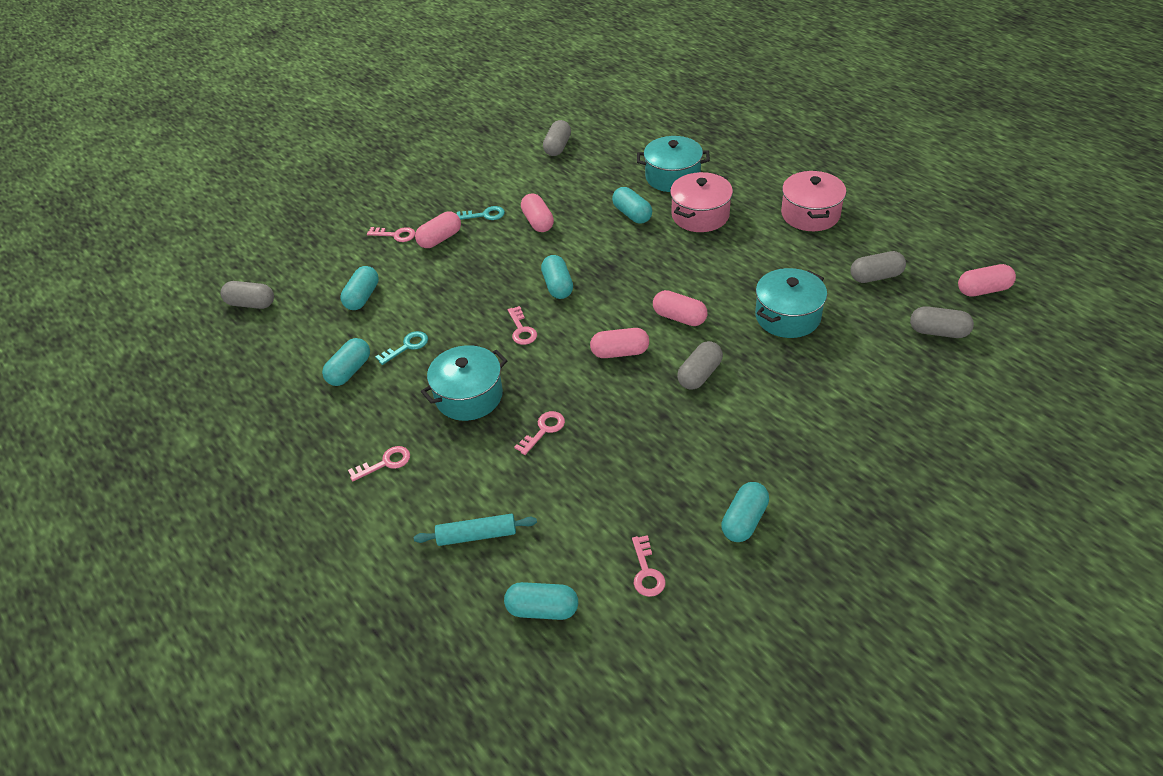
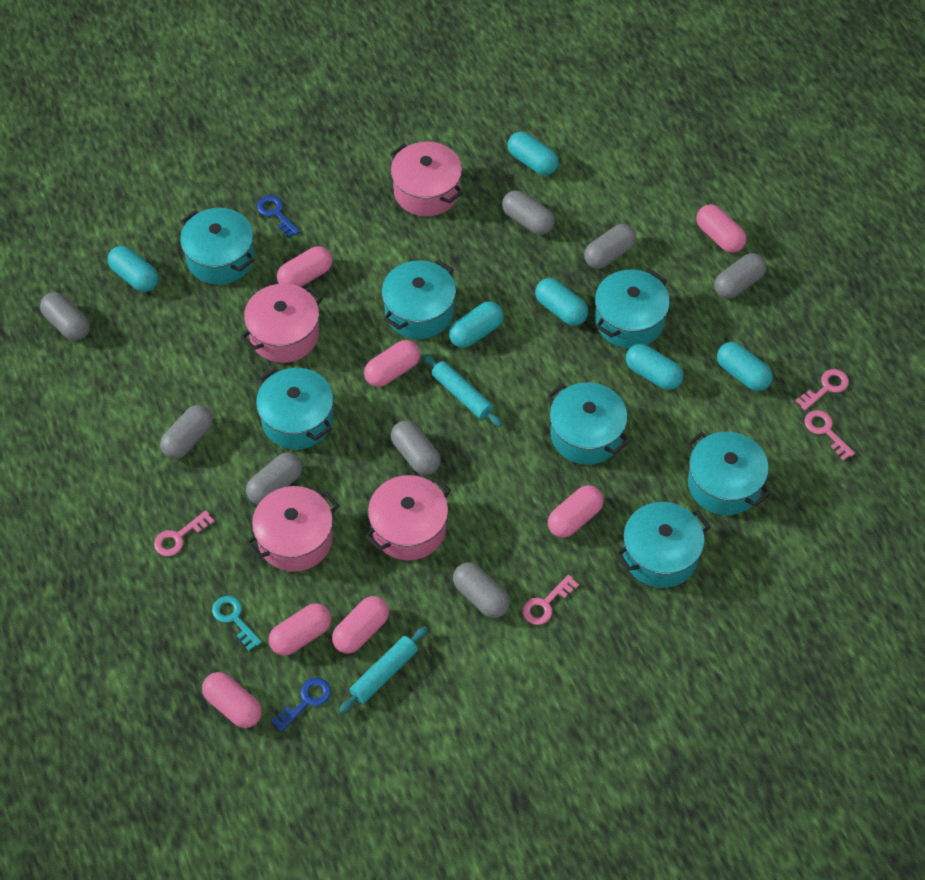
blue key: none = 0 -> [257,195,300,238] [271,678,331,732] = 2
grey capsule: [221,281,274,309] [543,120,571,156] [677,341,723,390] [851,251,906,283] [910,306,974,338] = 5 -> [40,292,90,341] [160,405,213,459] [246,452,302,505] [391,421,441,475] [453,562,510,618] [502,190,555,235] [584,224,636,269] [715,253,766,299] = 8
pink capsule: [415,212,461,248] [521,193,554,232] [590,328,649,358] [653,290,707,326] [958,264,1016,297] = 5 -> [202,672,262,728] [269,603,332,656] [277,246,332,287] [332,596,389,653] [364,340,420,387] [548,485,604,538] [696,204,746,253] = 7
pink key: [348,446,410,482] [367,227,415,242] [508,306,537,345] [514,411,565,455] [632,535,666,597] = 5 -> [154,510,215,556] [523,575,579,625] [795,369,849,411] [804,410,855,461] = 4
pink pot: [670,172,733,232] [781,171,846,231] = 2 -> [240,284,323,363] [246,486,339,572] [365,475,451,560] [390,142,463,216] = 4
turquoise key: [375,331,428,365] [457,206,505,220] = 2 -> [212,596,262,651] = 1
turquoise pot: [421,345,508,421] [637,136,710,192] [755,268,827,338] = 3 -> [180,208,255,285] [256,368,334,449] [382,260,456,339] [547,382,629,465] [595,270,670,348] [616,502,710,588] [687,432,771,515] = 7
turquoise rolling pin: [414,514,537,546] = 1 -> [339,627,428,714] [423,354,502,427] = 2

